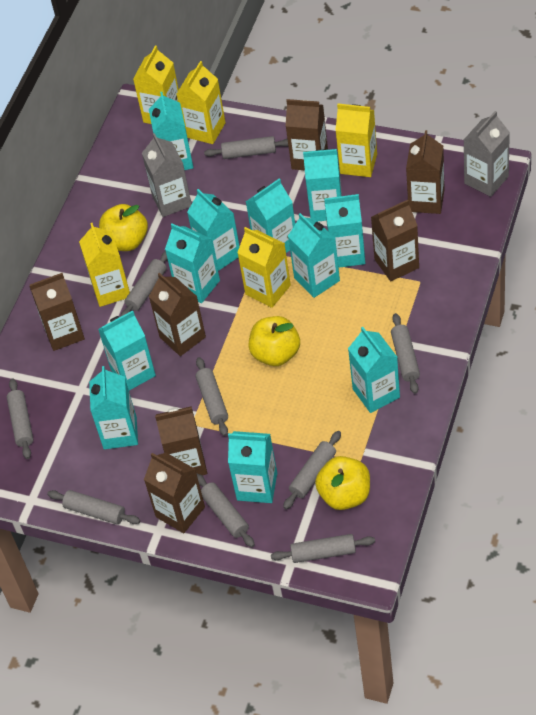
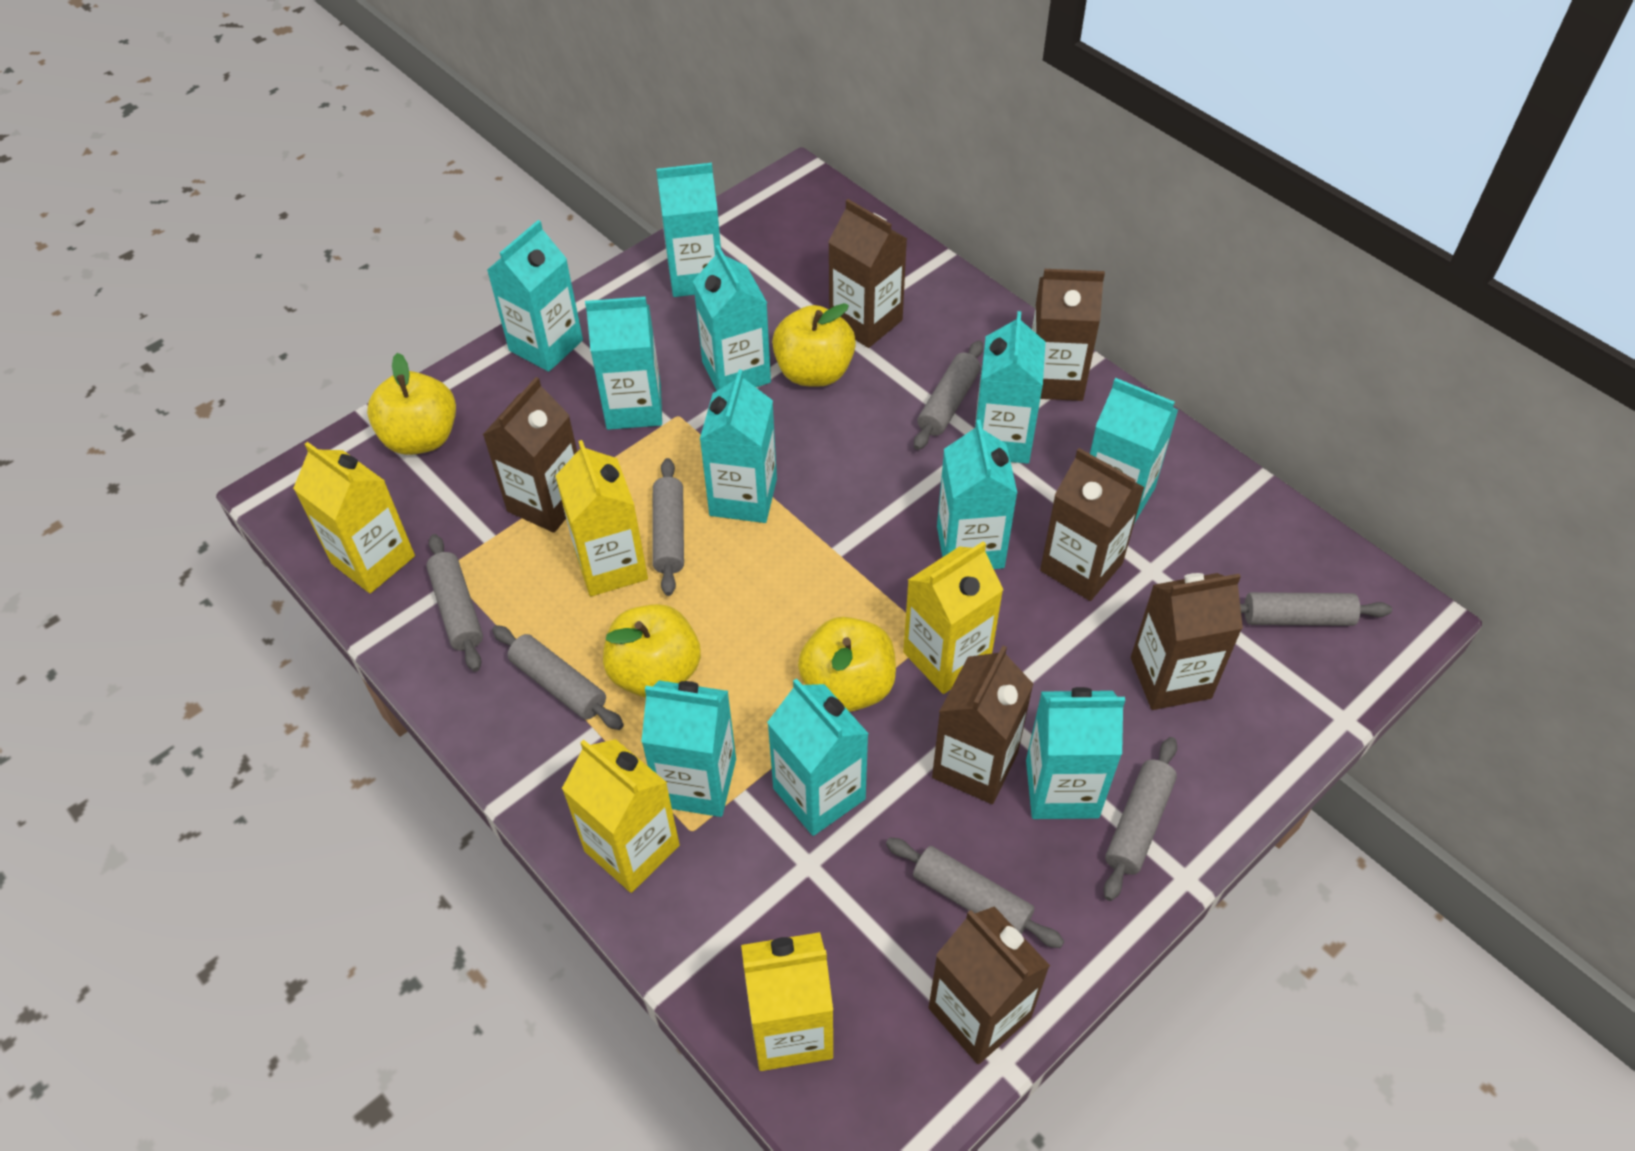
grey carton: [142,133,192,217] [464,111,510,197] = 2 -> none = 0
grey rolling pin: [7,378,34,459] [47,490,140,525] [120,251,168,317] [196,357,228,436] [197,473,255,547] [204,136,288,159] [271,534,375,563] [283,431,341,509] [391,313,420,394] = 9 -> [426,534,483,672] [492,625,624,730] [652,458,684,596] [886,838,1064,948] [914,340,983,450] [1104,737,1177,901] [1240,592,1392,626] = 7
yellow apple: [99,204,148,251] [248,316,300,366] [315,456,370,510] = 3 -> [367,353,456,455] [603,604,701,698] [772,303,856,387] [798,617,896,712] = 4

